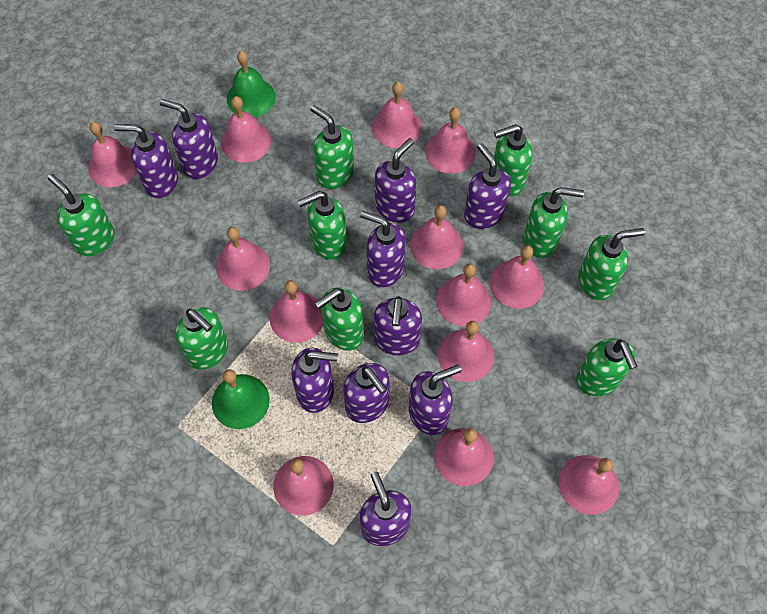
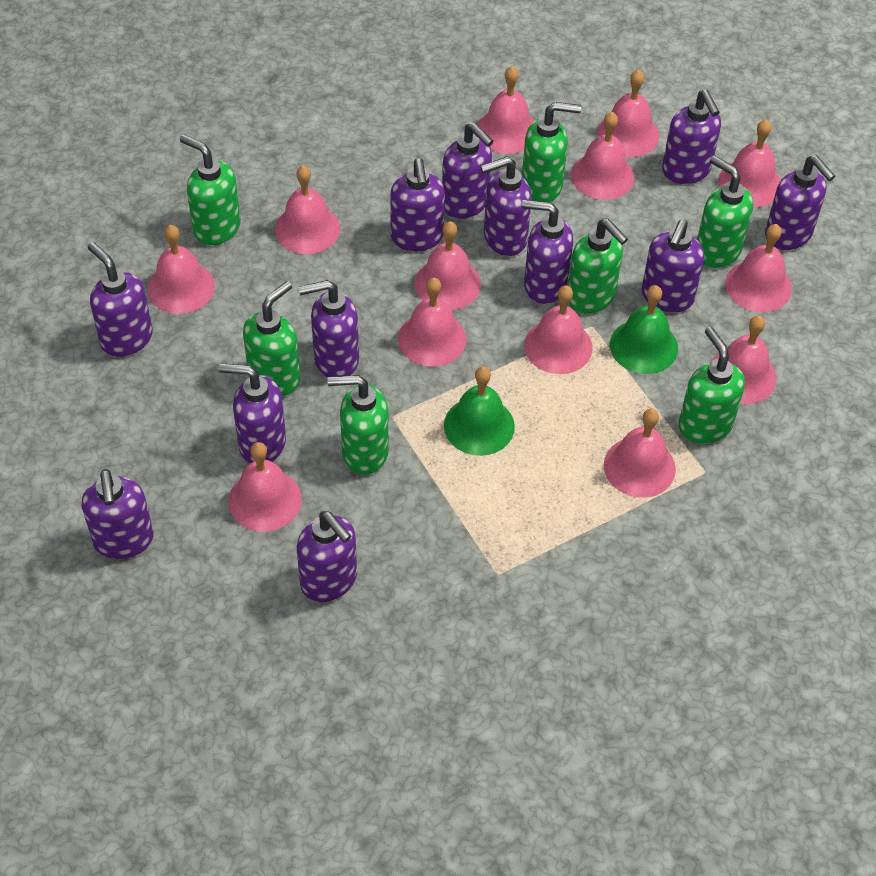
green soap dispenser: [48,174,114,256] [175,307,228,370] [298,191,347,260] [310,105,354,189] [315,288,364,350] [494,124,533,197] [524,187,584,258] [576,338,638,396] [579,228,645,300] = 9 -> [180,134,241,245] [243,281,300,396] [327,375,389,475] [522,102,582,202] [568,219,628,314] [678,327,745,444] [697,155,753,268] = 7
purple soap dispenser: [114,124,178,198] [160,99,218,179] [291,347,338,413] [343,363,390,423] [360,211,406,287] [360,472,411,546] [374,296,422,355] [375,138,417,223] [409,365,462,435] [464,143,511,229] = 10 -> [82,469,153,559] [88,242,153,357] [218,363,286,463] [297,511,357,602] [298,280,359,377] [390,158,445,252] [442,122,493,219] [480,156,532,256] [522,200,573,304] [642,219,705,313] [662,90,721,184] [765,155,835,250] = 12

